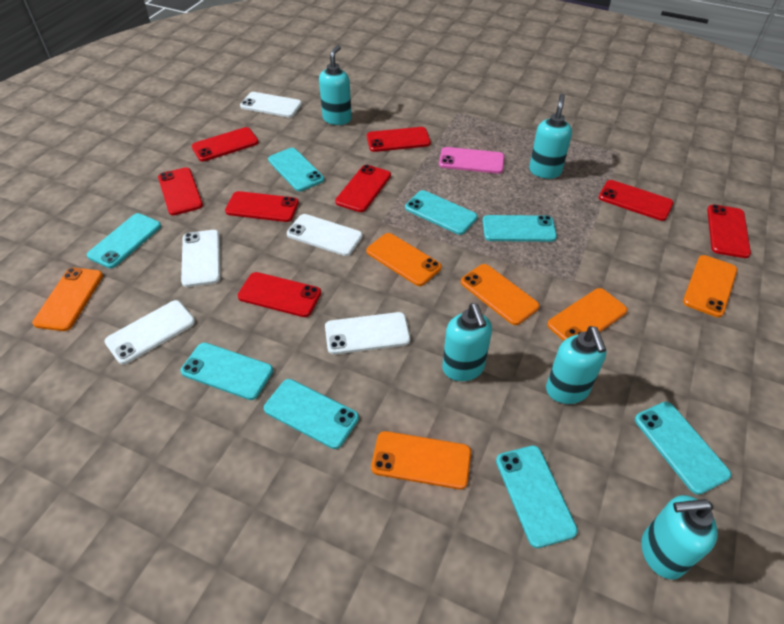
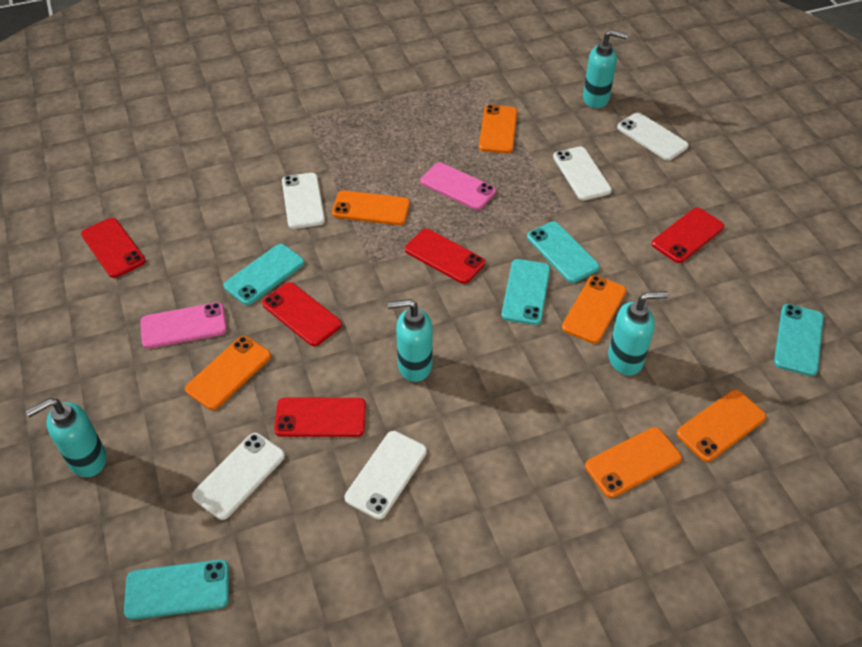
pink phone: [439,147,504,174] = 1 -> [140,302,227,349] [420,162,496,210] = 2
red phone: [158,167,203,216] [192,127,259,162] [225,191,299,222] [238,272,321,317] [335,165,391,212] [367,127,431,152] [598,180,674,221] [707,205,751,258] = 8 -> [81,218,146,278] [262,282,342,346] [274,398,366,437] [405,229,485,284] [652,208,724,263] = 5
turquoise phone: [87,213,161,268] [181,342,273,400] [264,379,359,449] [268,148,324,192] [405,190,478,235] [483,215,557,242] [496,445,578,548] [635,402,731,495] = 8 -> [124,560,229,620] [224,244,304,305] [502,259,550,325] [527,221,600,283] [774,304,824,376] = 5
turquoise soap dispenser: [319,45,352,125] [442,303,492,381] [529,94,572,179] [546,326,606,404] [641,495,718,580] = 5 -> [26,398,106,477] [388,299,433,382] [583,30,628,108] [608,291,668,375] = 4

